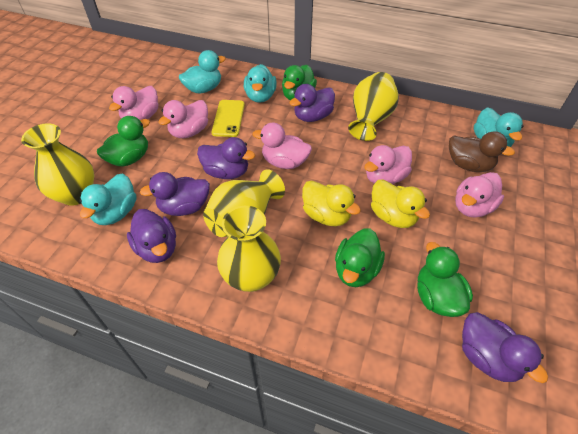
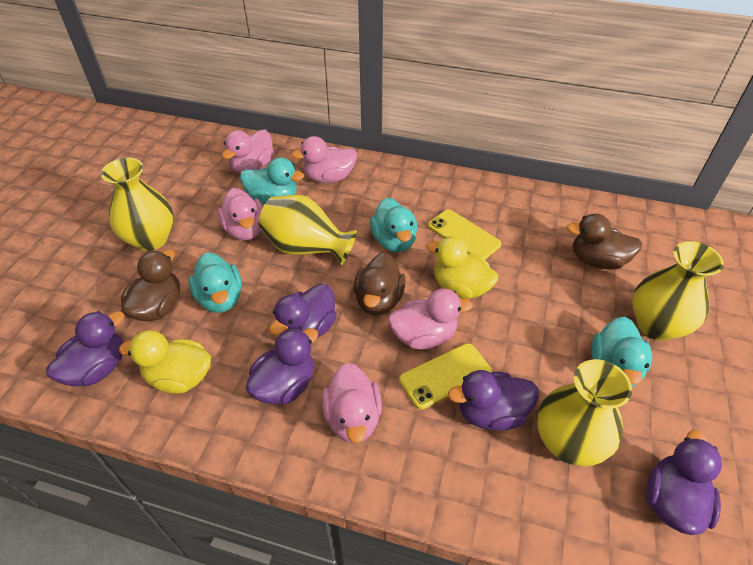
brown duck: [449,131,515,172] = 1 -> [121,249,180,321] [354,253,406,315] [567,214,642,270] = 3
green duck: [97,116,150,167] [282,65,317,100] [335,228,385,287] [417,242,473,317] = 4 -> none = 0
yellow phone: [211,100,245,137] = 1 -> [399,343,492,410] [428,209,502,260] = 2

